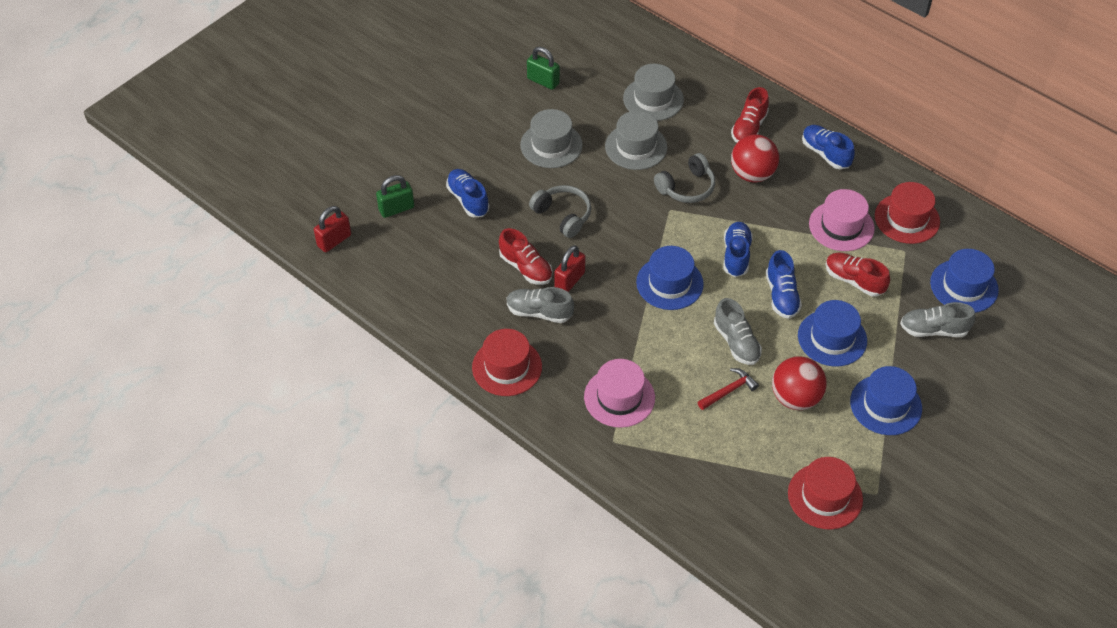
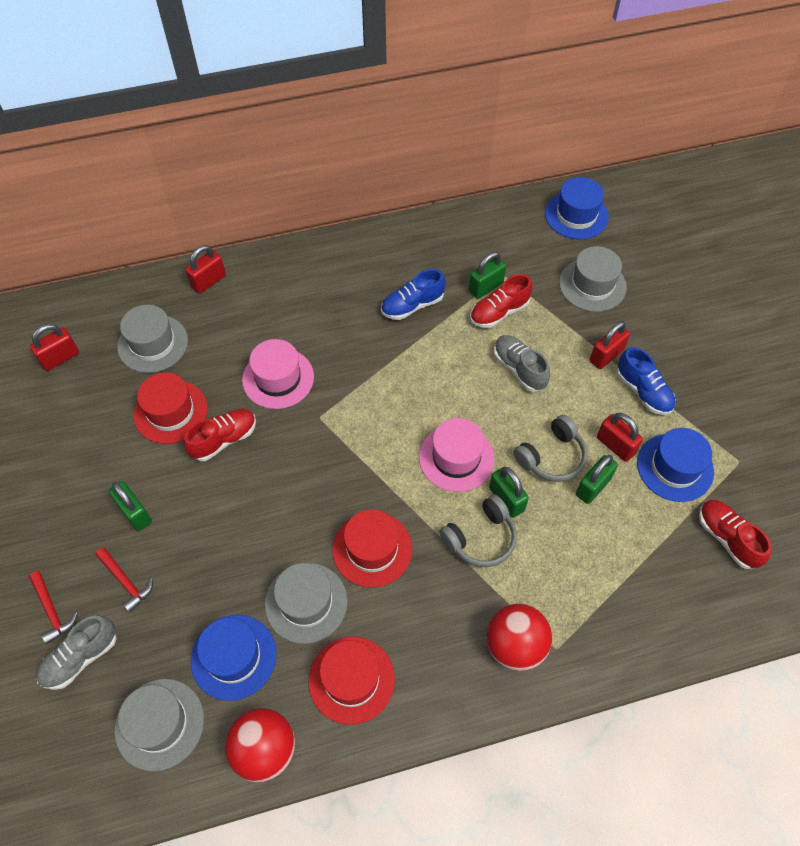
blue hat: [636,246,704,310] [798,300,867,366] [850,366,922,435] [930,249,999,313] = 4 -> [191,615,276,701] [545,177,609,239] [637,428,714,502] = 3
blue shoe: [446,169,490,217] [723,222,753,277] [766,250,802,319] [802,125,855,169] = 4 -> [381,269,446,320] [617,347,676,415] = 2
green padlock: [376,175,414,218] [527,47,560,90] = 2 -> [109,481,152,531] [469,252,506,299] [489,467,529,518] [576,455,618,504] = 4
grey hat: [520,109,583,168] [605,111,667,170] [623,64,684,121] = 3 -> [114,679,204,771] [117,305,188,373] [265,563,348,644] [559,246,627,312] = 4
grey shoe: [507,287,574,323] [714,298,762,365] [900,302,975,337] = 3 -> [36,616,117,690] [494,335,550,392] = 2
red hammer: [697,368,759,410] = 1 -> [29,571,78,644] [95,548,153,613] = 2
red padlock: [314,206,351,252] [554,245,585,292] = 2 -> [30,324,79,371] [185,245,226,294] [590,321,630,369] [597,413,643,462] = 4

